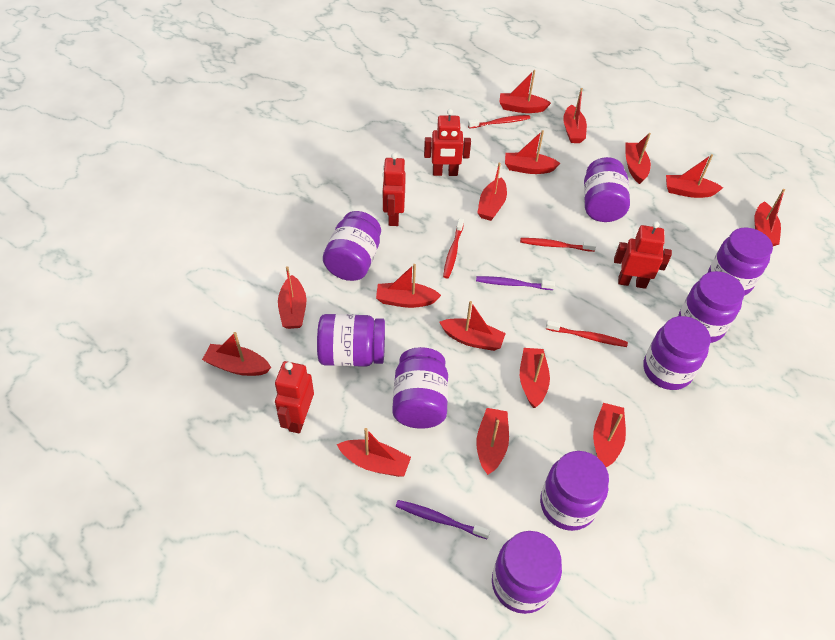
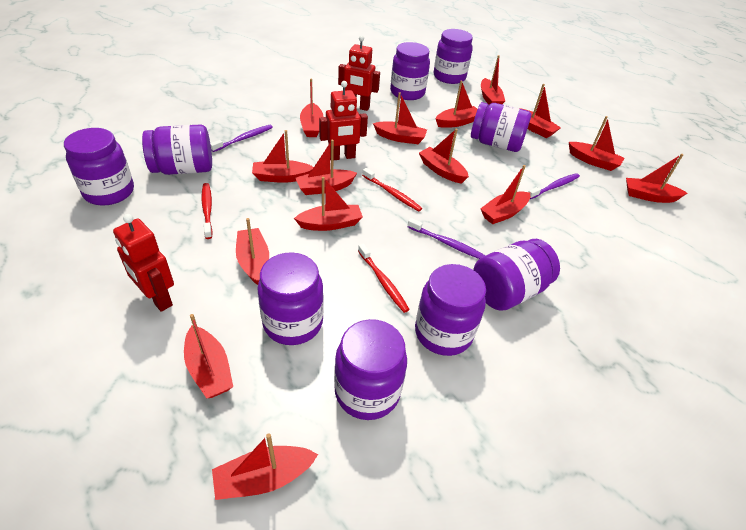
purple toothbrush: [396,500,490,539] [476,276,555,290] = 2 -> [210,125,273,152] [408,218,486,259] [529,173,580,199] = 3
red robot: [275,361,314,434] [382,153,406,226] [424,109,471,176] [614,221,672,289] = 4 -> [113,214,174,312] [319,81,368,161] [338,35,380,111] = 3
red toothbrush: [443,218,464,278] [468,115,530,129] [520,238,596,252] [546,320,628,347] = 4 -> [201,183,213,239] [358,244,410,313] [362,168,422,212] = 3

